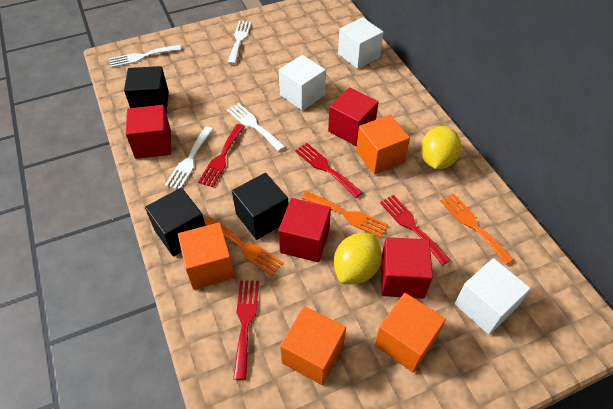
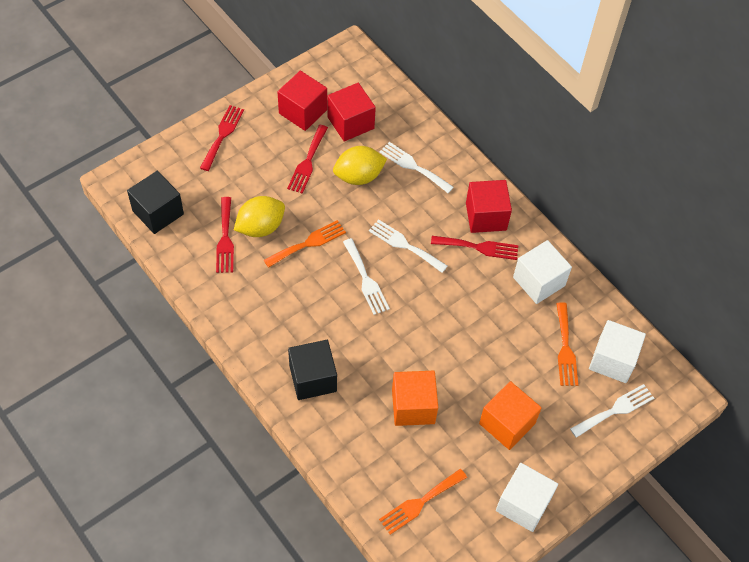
black cube: [124,66,169,113] [145,188,205,257] [232,173,288,240] = 3 -> [127,171,184,234] [288,340,337,400] = 2
orange cube: [178,222,235,290] [280,306,346,385] [356,115,410,175] [374,293,446,373] = 4 -> [392,371,438,426] [479,381,541,450] = 2
red cube: [126,105,171,159] [278,198,331,262] [328,87,379,146] [381,237,433,299] = 4 -> [278,71,327,131] [327,83,376,141] [466,180,512,233] = 3

